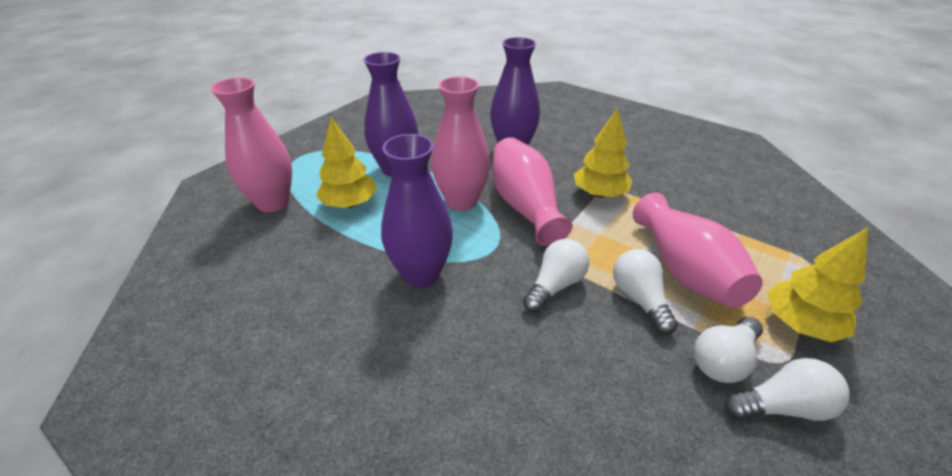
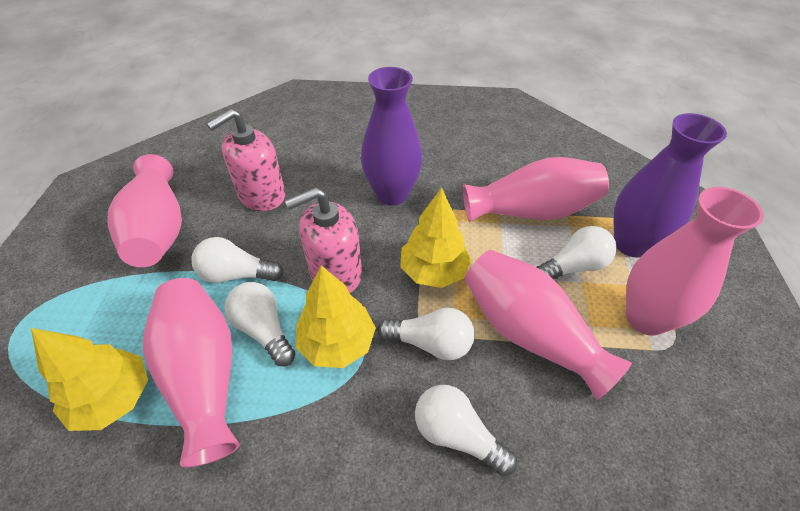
pink soap dispenser: none = 0 -> [206,109,285,211] [285,187,362,293] = 2
pink vase: [210,77,292,212] [431,76,490,211] [493,137,572,246] [633,193,763,308] = 4 -> [107,154,182,267] [143,278,240,467] [463,157,609,222] [465,250,632,400] [626,187,764,336] = 5
purple vase: [363,52,418,177] [381,134,453,288] [490,37,540,145] = 3 -> [361,67,423,206] [613,113,727,258] = 2
white light bulb: [523,239,589,313] [613,249,678,335] [694,317,763,383] [725,358,850,421] = 4 -> [191,237,284,283] [224,282,295,366] [377,308,474,360] [415,385,517,476] [537,226,616,280] = 5

